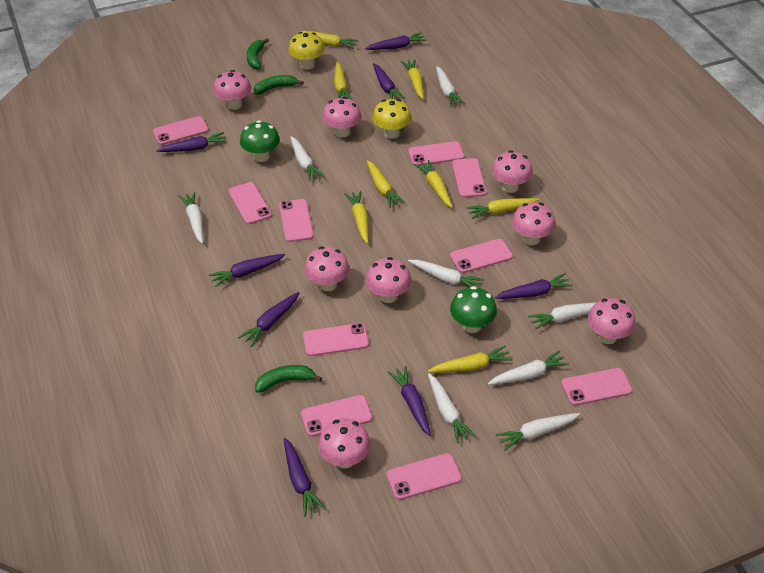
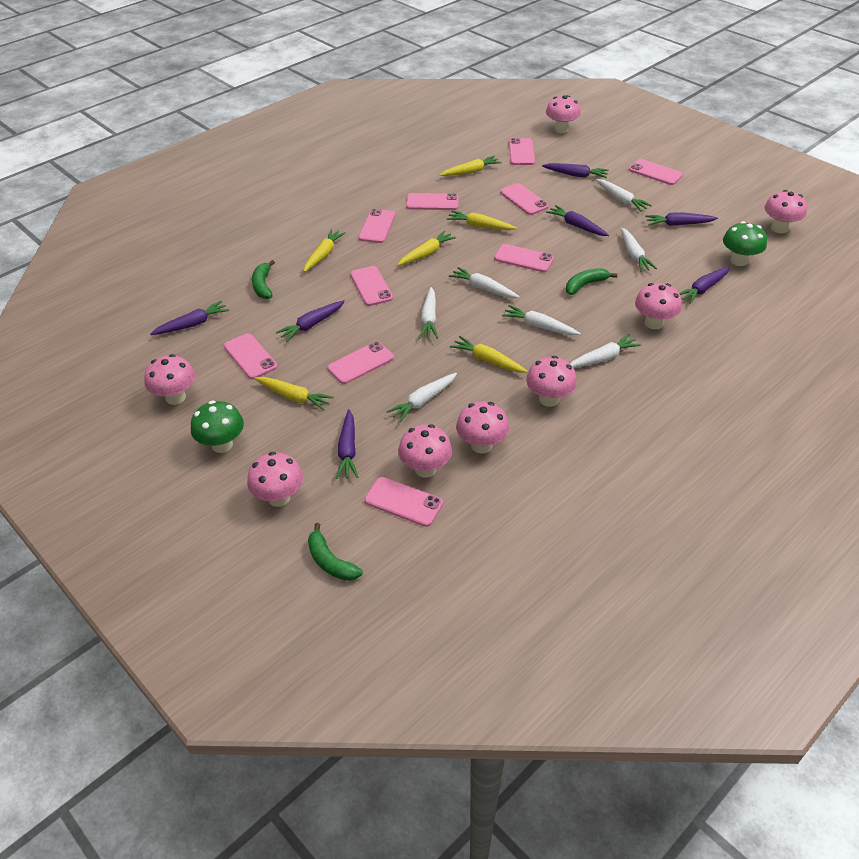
purple carrot: [156,132,227,152] [209,254,285,287] [238,292,300,347] [284,438,325,516] [365,32,427,50] [373,63,406,99] [388,366,431,436] [495,273,573,299] = 8 -> [150,301,229,335] [276,300,345,342] [336,409,358,479] [542,163,609,178] [546,205,609,236] [645,212,718,226] [679,266,730,304] = 7
white carrot: [178,192,203,244] [290,136,325,181] [408,260,484,287] [428,373,476,444] [436,66,465,107] [488,350,569,385] [495,413,580,451] [528,302,597,330] = 8 -> [386,373,457,423] [419,287,438,339] [449,267,520,298] [502,305,581,335] [570,334,641,368] [596,179,652,212] [621,227,657,272] = 7
yellow carrot: [298,31,359,49] [334,62,353,101] [345,191,369,244] [367,160,405,208] [401,59,424,99] [414,160,452,208] [428,346,512,373] [466,198,539,219] = 8 -> [254,377,334,411] [304,229,346,272] [398,231,456,266] [440,156,502,176] [446,211,517,230] [450,336,528,373] = 6
yellow mushroom: [288,32,325,69] [372,99,411,139] = 2 -> none = 0

